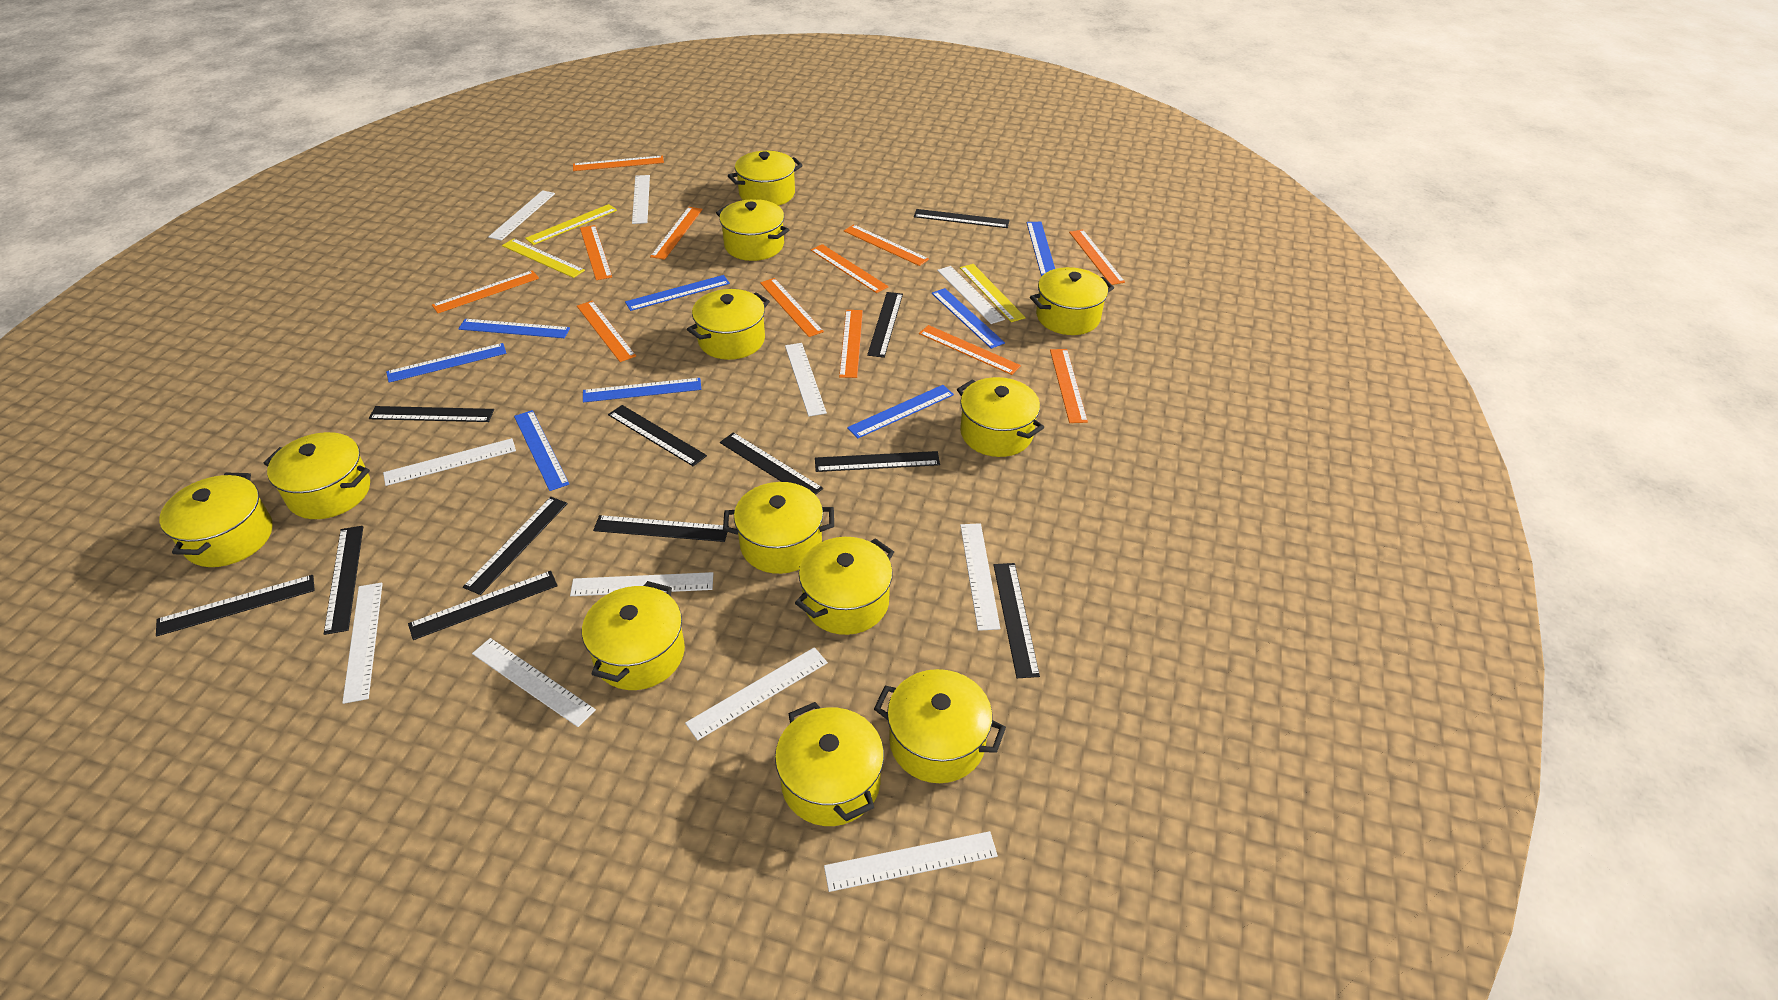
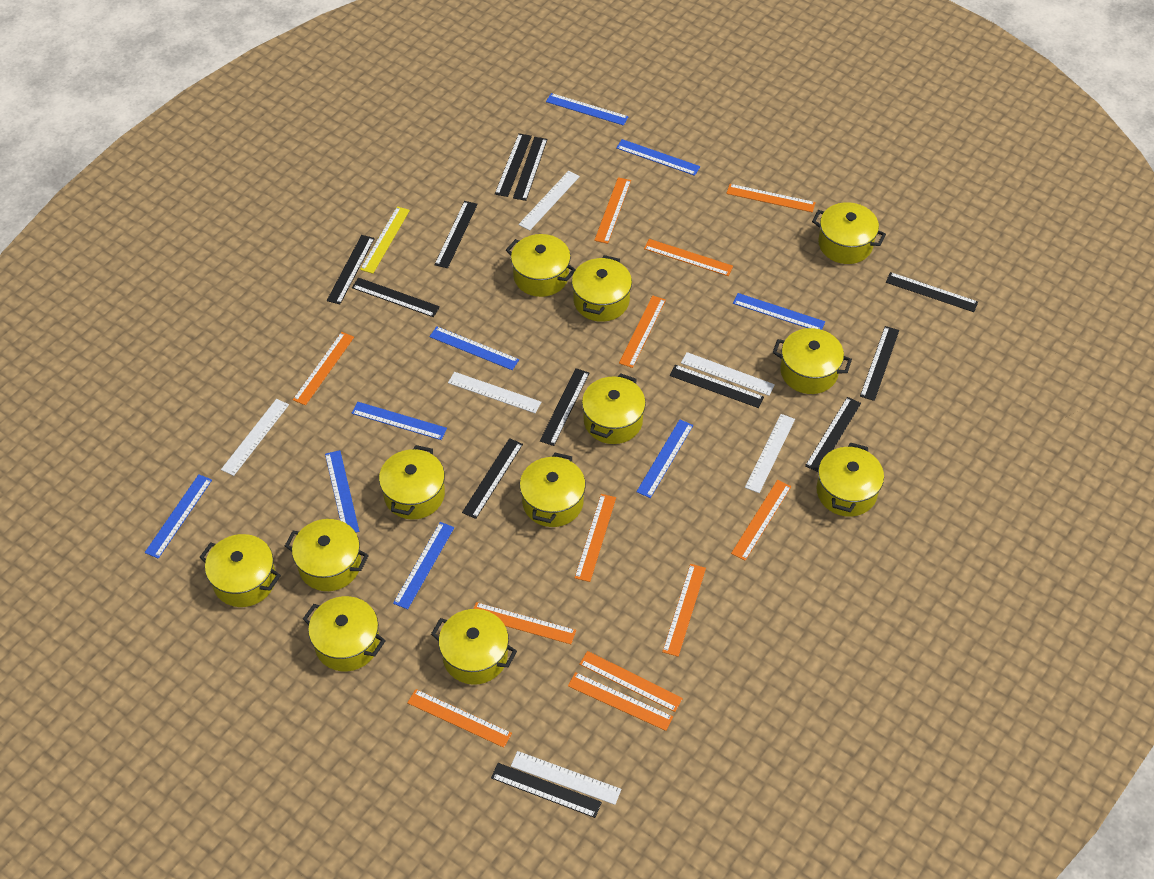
blue ruler: [386,343,506,383] [458,319,570,338] [514,410,569,491] [583,378,701,403] [625,275,730,311] [847,385,954,439] [932,288,1005,349] [1027,222,1055,276] = 8 -> [145,474,212,559] [325,450,359,532] [352,402,447,440] [393,522,454,609] [429,326,519,370] [546,93,629,126] [616,139,700,176] [636,419,693,498] [733,293,825,330] = 9
white ruler: [342,583,383,704] [383,438,516,486] [472,638,596,727] [488,190,555,241] [570,572,713,596] [632,175,650,224] [685,647,828,741] [785,343,827,417] [824,831,998,892] [937,266,1005,324] [960,523,1000,631] = 11 -> [221,399,289,476] [448,372,541,413] [511,751,621,805] [518,171,580,231] [681,352,775,396] [745,414,795,493] = 6
yellow ruler: [502,239,585,278] [525,204,617,245] [960,264,1026,322] = 3 -> [360,206,410,274] = 1

